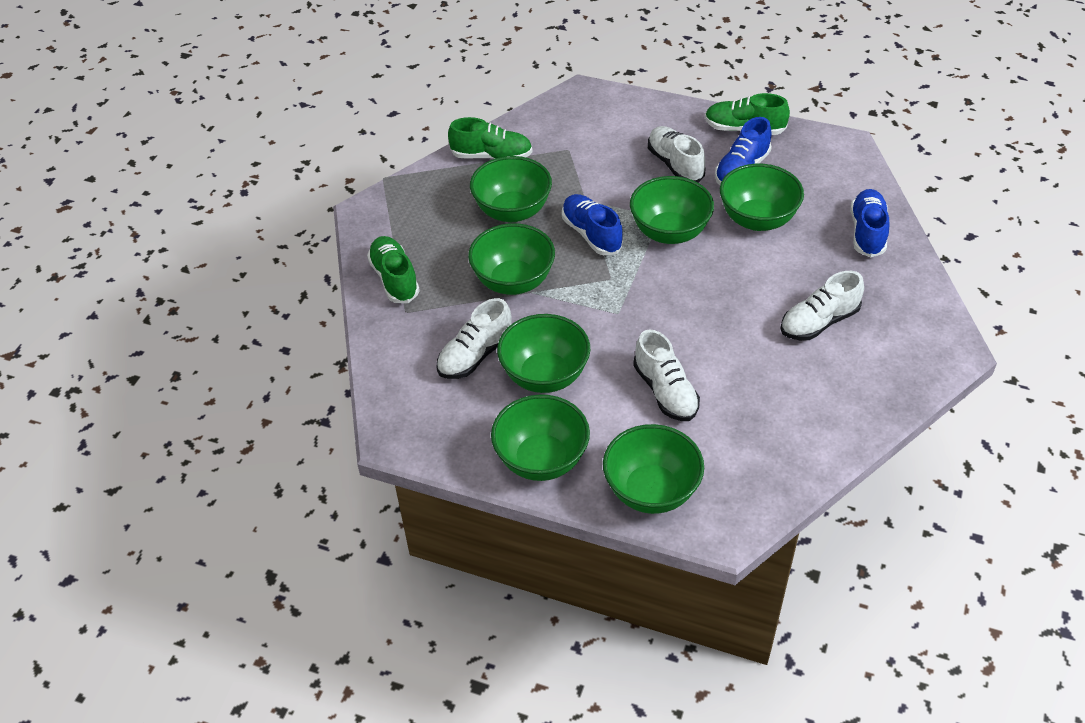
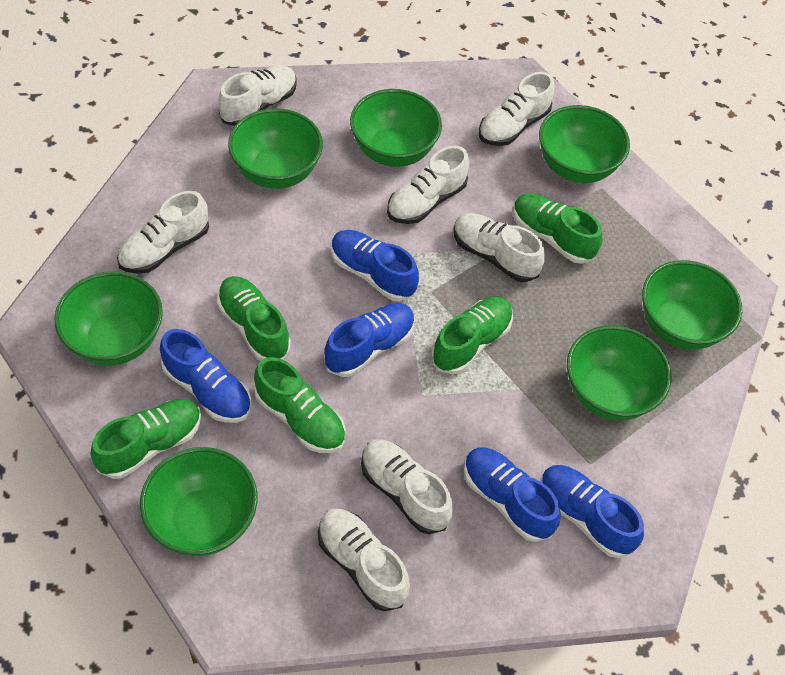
blue shoe: [562,194,623,255] [715,117,772,185] [850,189,890,258] = 3 -> [160,329,251,423] [324,303,415,377] [331,230,419,302] [464,447,561,542] [541,465,644,558] = 5
green shoe: [367,236,420,303] [448,117,533,159] [705,93,790,135] = 3 -> [91,399,201,479] [217,276,291,361] [254,357,346,453] [431,296,513,374] [513,193,602,264] = 5
white shoe: [437,298,512,379] [633,329,700,421] [648,126,706,183] [780,271,864,340] = 4 -> [117,191,209,274] [218,65,297,126] [318,509,410,611] [361,440,453,534] [387,146,469,224] [453,213,545,282] [479,72,555,146] = 7

